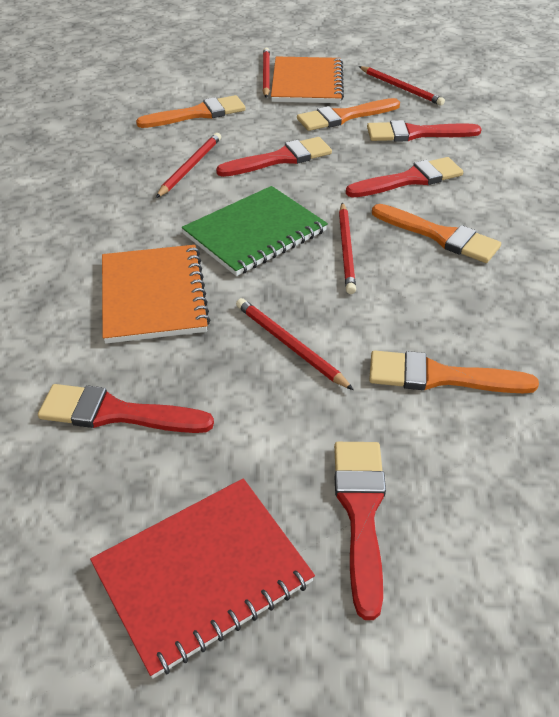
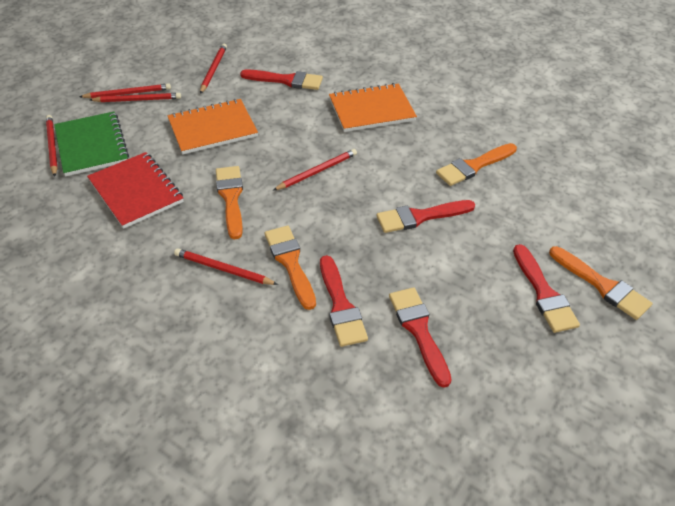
red pencil: [156,133,221,198] [236,298,354,390] [263,47,270,98] [339,202,356,294] [359,66,445,106] = 5 -> [46,115,58,177] [79,83,171,98] [90,93,181,102] [174,248,278,285] [200,44,227,94] [273,149,357,190] = 6

